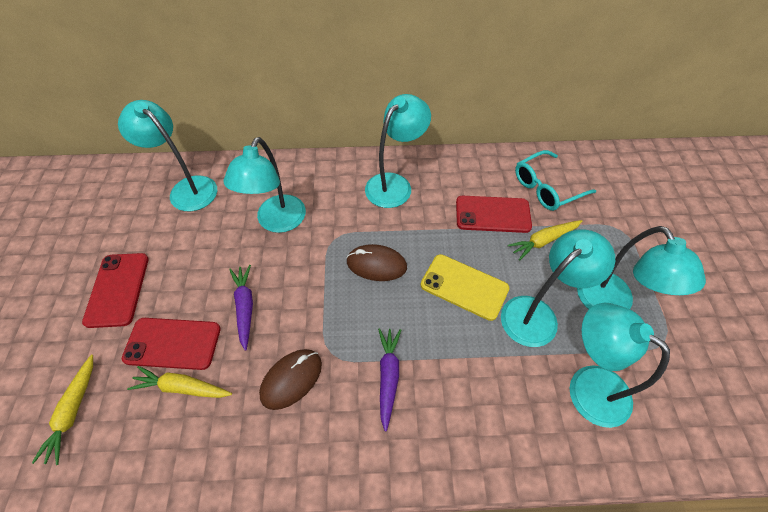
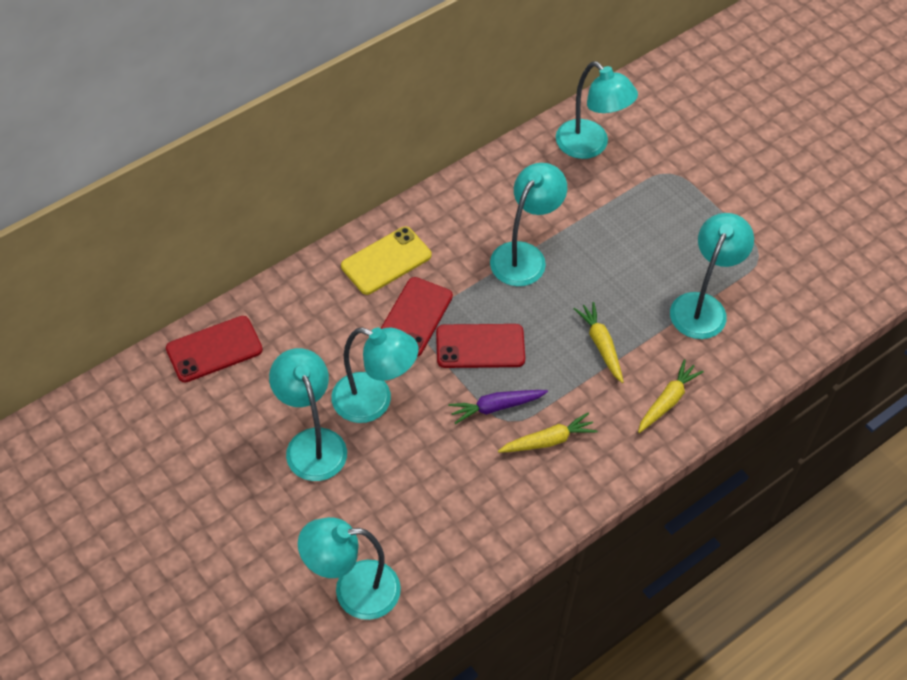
brown mouse: [259,349,322,410] [346,244,407,281] = 2 -> none = 0
purple carrot: [229,265,253,351] [378,328,401,431] = 2 -> [448,390,548,424] = 1
turquoise glasses: [515,150,596,211] = 1 -> none = 0

